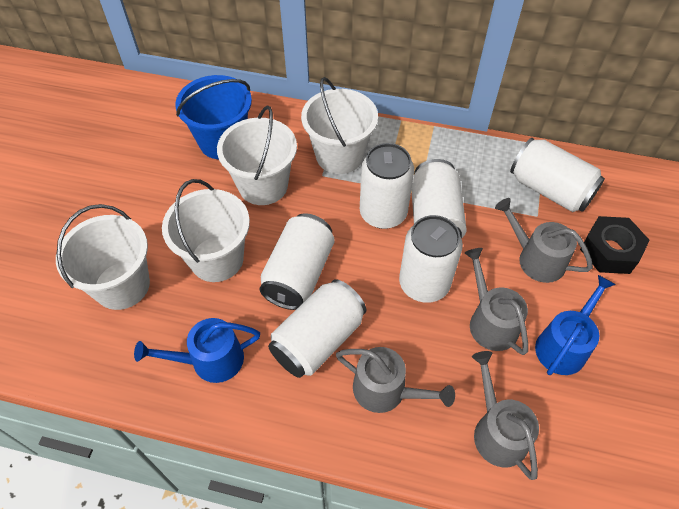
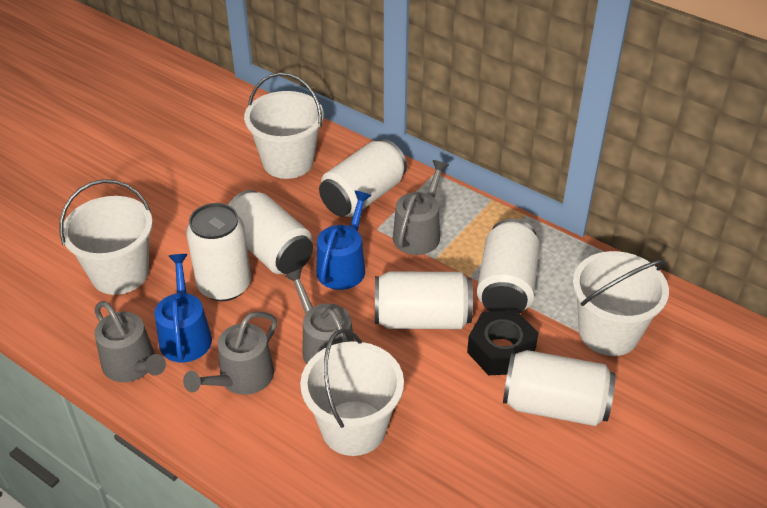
blue bucket: [175,75,252,159] = 1 -> none = 0

